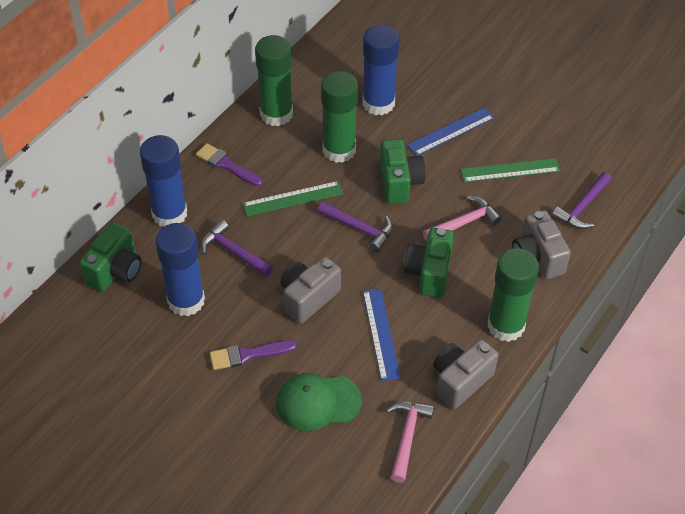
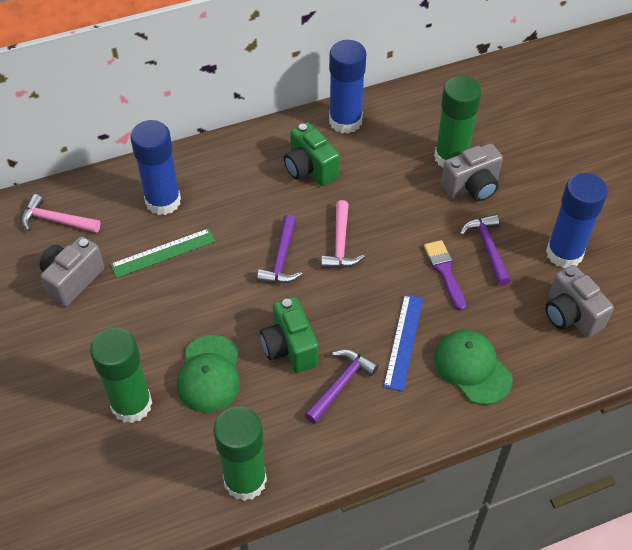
blue ruler: [363,289,401,381] [407,107,494,156] = 2 -> [383,294,423,391] = 1
green camera: [79,223,142,292] [380,139,426,204] [404,228,454,297] = 3 -> [260,297,319,373] [284,122,340,186] = 2
green cap: [276,373,362,431] = 1 -> [177,335,240,413] [434,330,513,405] = 2
green ruler: [243,181,343,217] [461,158,560,183] = 2 -> [110,228,216,278] = 1
purple brush: [196,143,263,187] [210,340,297,370] = 2 -> [424,240,466,311] = 1

